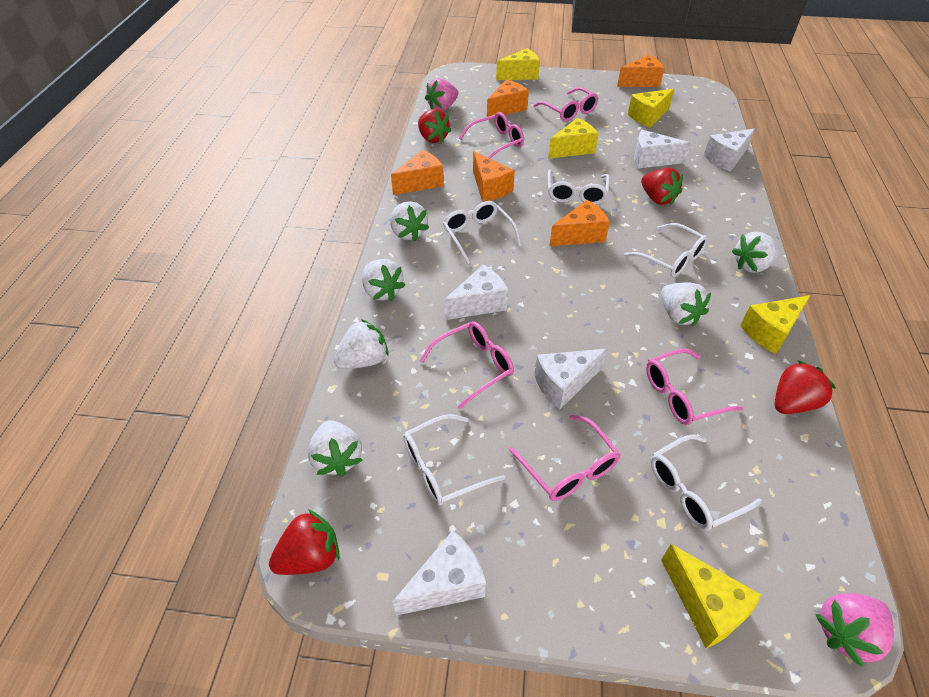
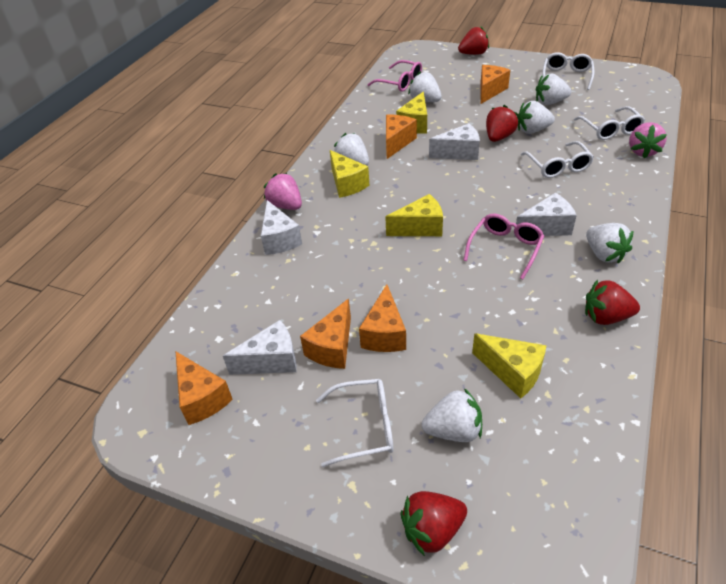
pink glasses: [420,321,514,409] [459,112,524,159] [509,415,621,501] [534,87,598,122] [646,348,743,425] = 5 -> [367,60,422,92] [463,213,544,279] = 2
white cheese: [393,530,486,616] [444,264,508,320] [534,349,607,410] [634,130,690,169] [704,128,755,172] = 5 -> [223,320,297,375] [261,200,302,255] [429,123,480,160] [514,193,577,237] = 4
white glasses: [403,414,506,506] [443,201,521,264] [548,170,610,205] [624,223,708,277] [651,434,762,531] = 5 -> [316,379,393,467] [521,141,594,178] [542,52,595,90] [574,106,645,140] = 4
yellow cheese: [496,48,540,80] [548,118,599,159] [628,89,674,128] [661,544,761,648] [740,295,811,354] = 5 -> [330,150,370,198] [385,194,443,236] [396,92,427,134] [472,333,546,398] = 4

